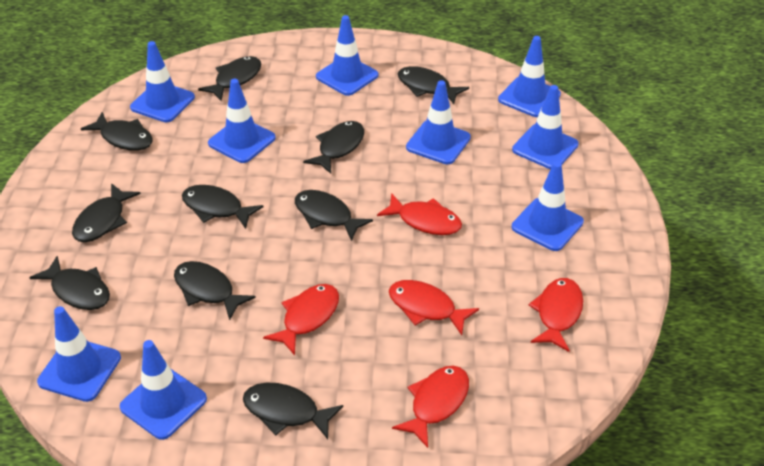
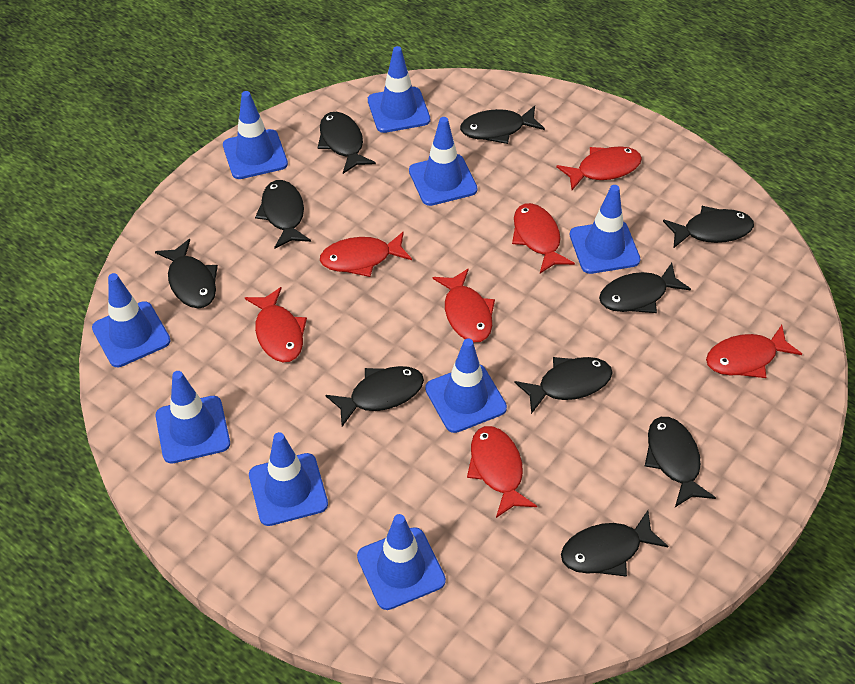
red fish: [263,284,339,355] [377,193,462,235] [389,280,479,335] [392,366,469,448] [529,278,583,352] = 5 -> [245,287,307,362] [320,231,412,277] [433,268,495,342] [467,426,537,518] [512,203,575,274] [556,146,642,190] [706,325,802,378] = 7

